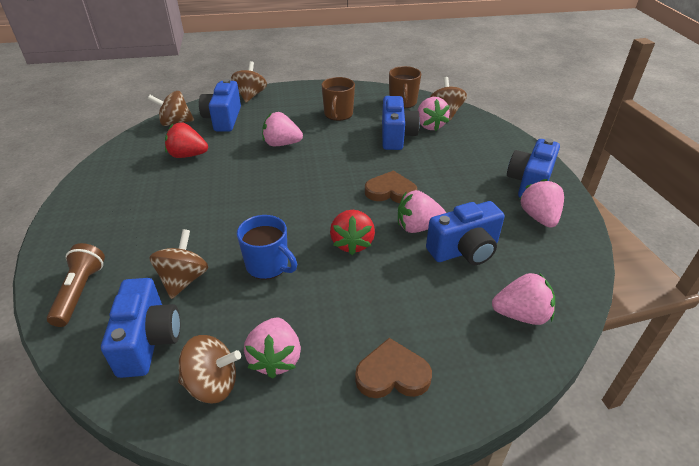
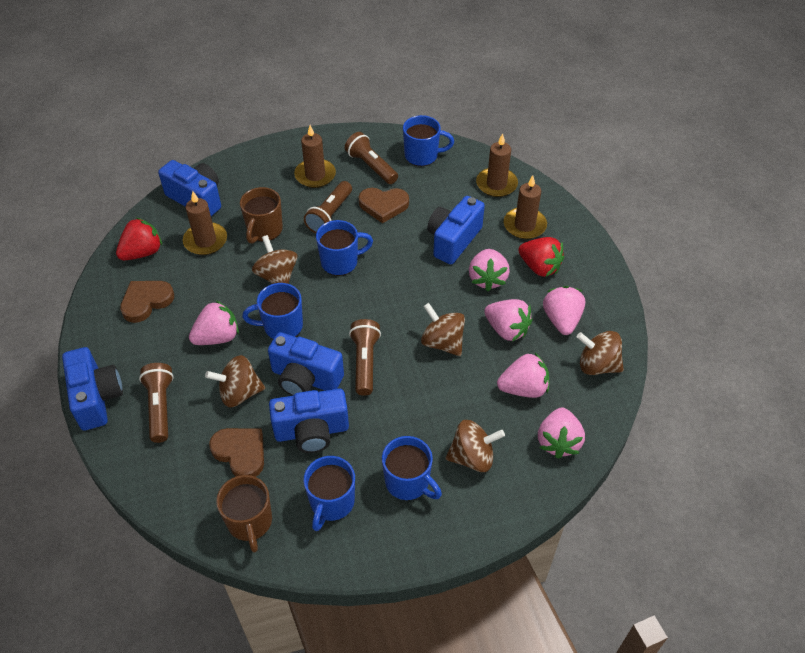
blue mug: [237,215,297,279] = 1 -> [242,283,303,339] [303,456,355,531] [316,220,373,276] [382,436,442,500] [403,115,454,166] = 5
brown candle: none = 0 -> [183,191,227,255] [294,125,336,188] [476,133,518,197] [504,175,547,239] = 4
brown flashlight: [47,243,105,327] = 1 -> [139,363,174,443] [304,181,352,233] [345,132,398,184] [349,319,381,396] = 4
brown heart: [355,338,432,398] [365,170,418,203] = 2 -> [120,281,174,323] [209,428,264,477] [359,188,409,223] = 3

